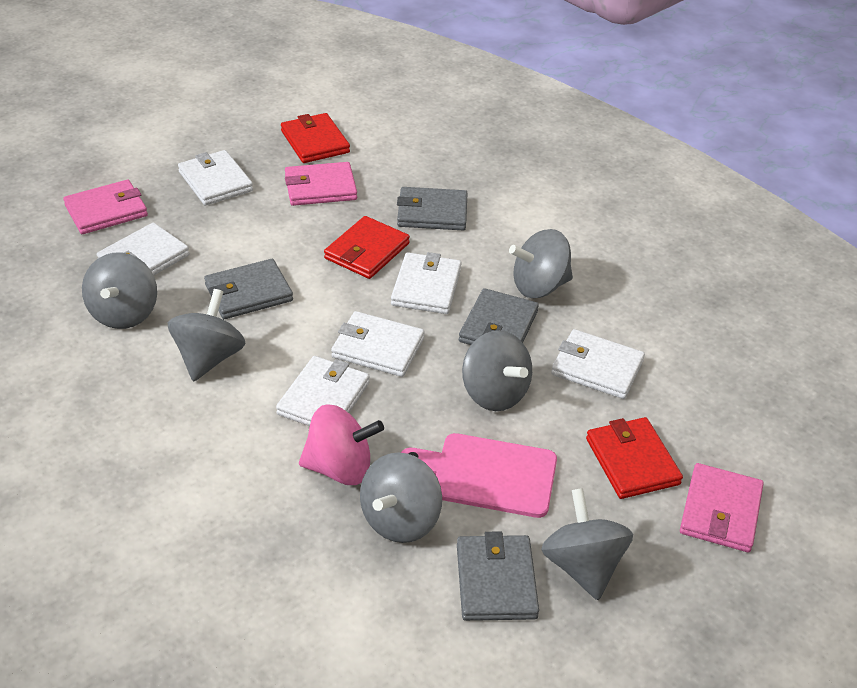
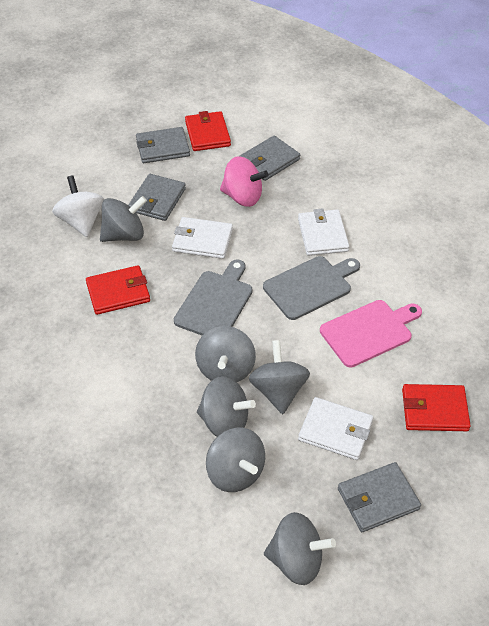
grey cutting board: none = 0 -> [174,259,253,336] [263,256,360,320] = 2
pink wallet: [63,180,148,234] [285,162,357,206] [680,463,764,552] = 3 -> none = 0
white spinning top: none = 0 -> [52,175,104,237] = 1
white wallet: [97,223,190,275] [178,150,253,205] [276,356,370,426] [331,311,425,377] [391,252,462,314] [551,329,645,399] = 6 -> [172,217,233,259] [298,208,349,256] [298,397,373,460] = 3

